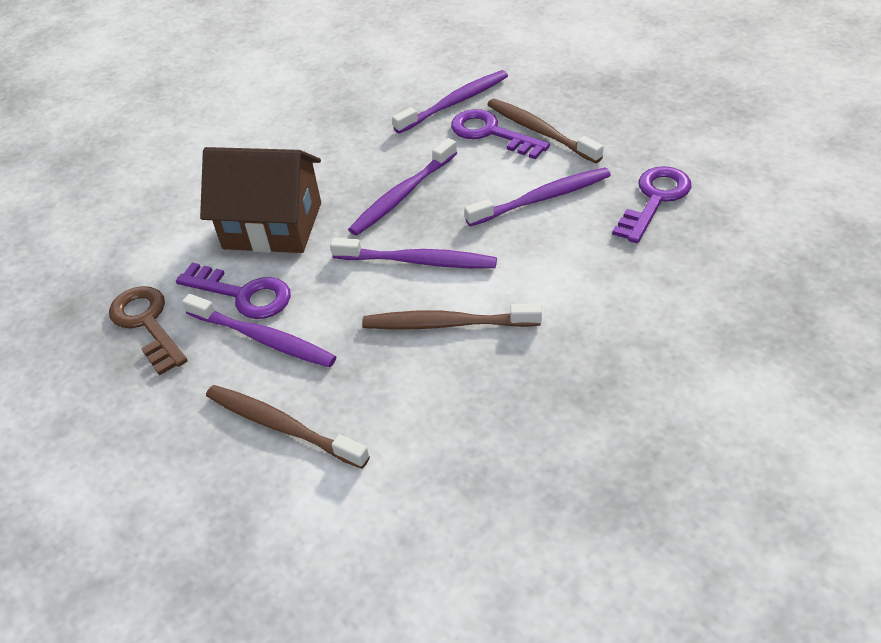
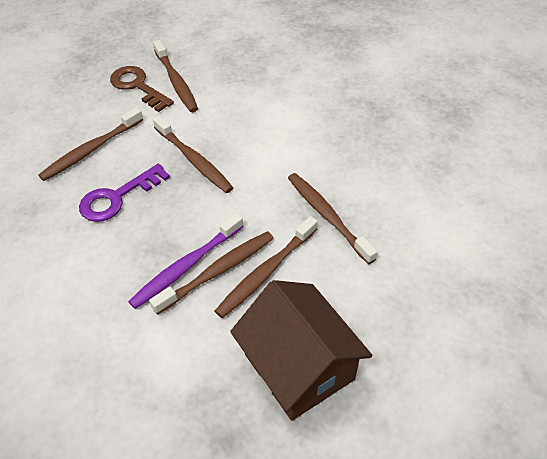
brown toothbrush: [206,385,370,469] [362,303,542,329] [487,99,604,163] = 3 -> [38,107,143,181] [149,231,274,315] [153,40,198,112] [153,115,233,193] [215,216,318,318] [288,173,378,264] = 6
purple key: [176,263,291,319] [451,109,550,159] [612,166,691,243] = 3 -> [79,164,170,222] = 1
purple toothbrush: [182,294,337,367] [330,238,497,268] [348,138,457,235] [392,70,508,134] [464,168,611,226] = 5 -> [128,213,244,309] = 1

